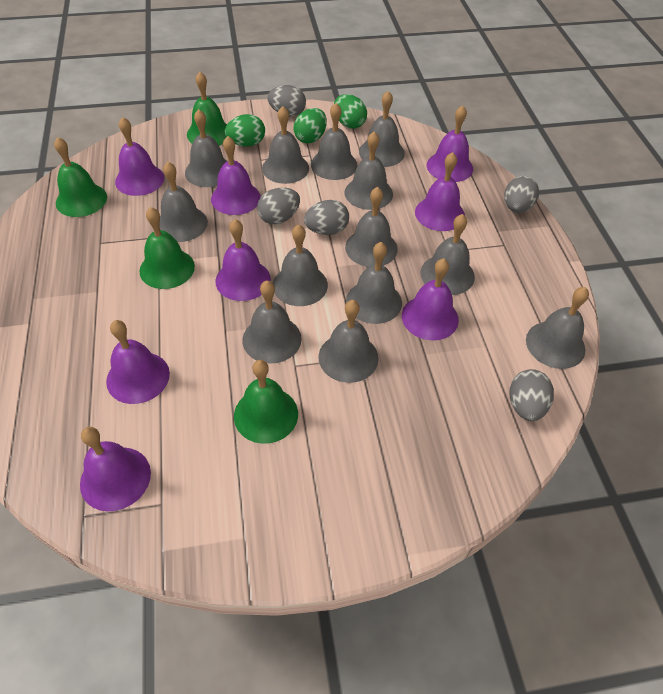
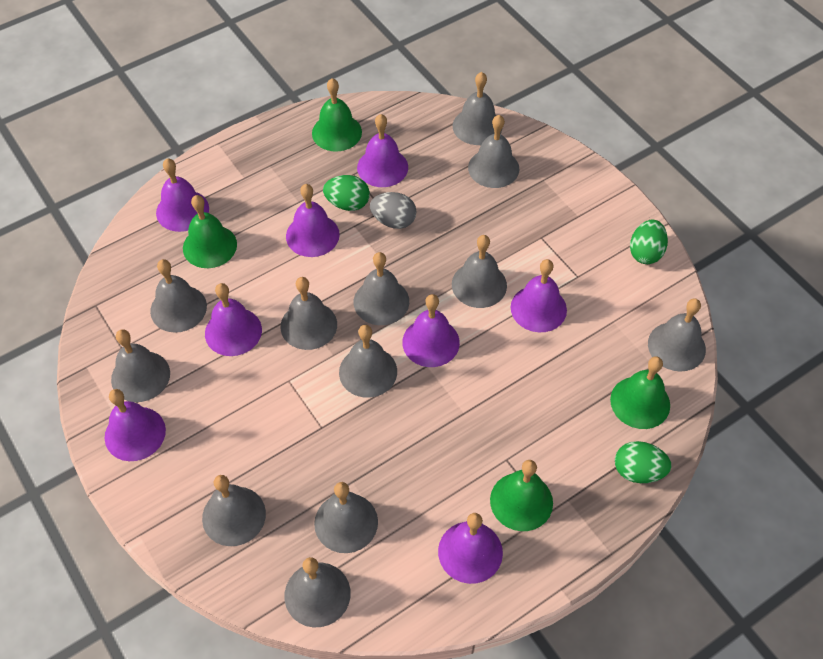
grey bell: [159,162,208,242] [185,109,227,187] [242,281,302,364] [262,106,309,184] [273,224,328,306] [311,103,357,180] [318,300,379,383] [344,131,393,210] [345,187,398,267] [346,242,402,324] [359,91,405,167] [421,214,475,295] [526,287,589,369] = 13 -> [111,329,170,402] [150,259,207,333] [202,475,266,546] [281,277,337,350] [284,557,351,628] [314,482,378,553] [339,325,397,398] [354,252,409,325] [452,235,507,308] [453,72,502,145] [468,115,519,188] [648,298,706,371] = 12
grey egg: [257,187,300,224] [268,85,306,117] [304,200,349,235] [504,176,539,213] [510,369,554,421] = 5 -> [370,192,417,229] = 1

